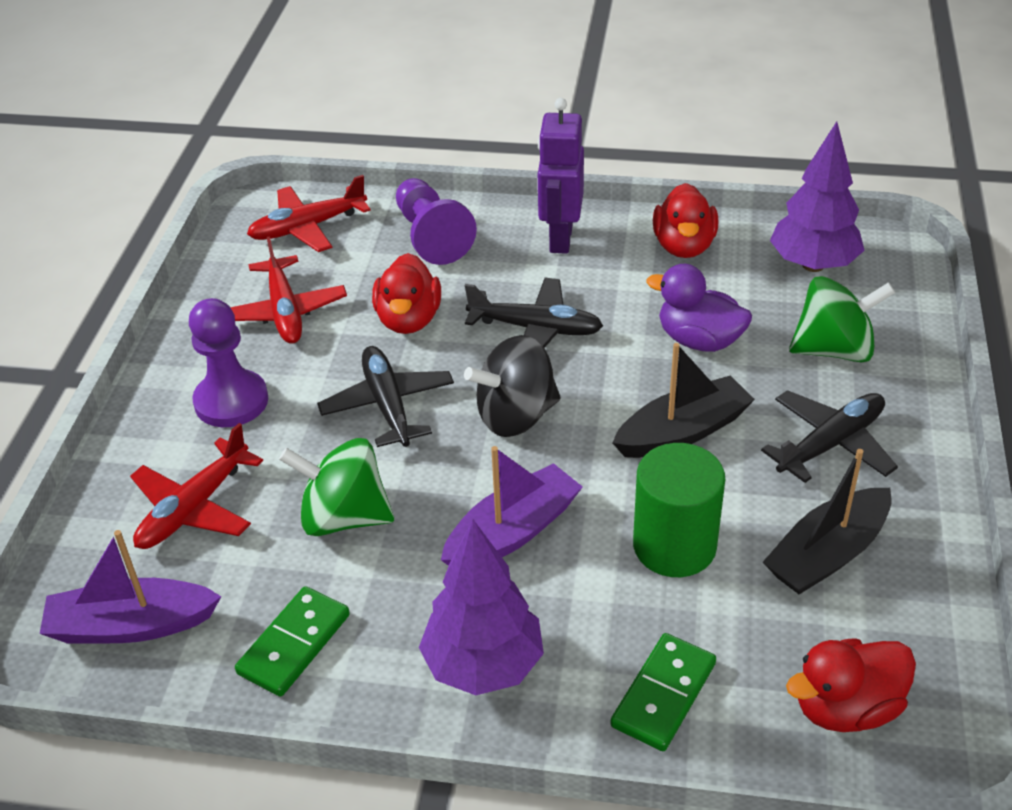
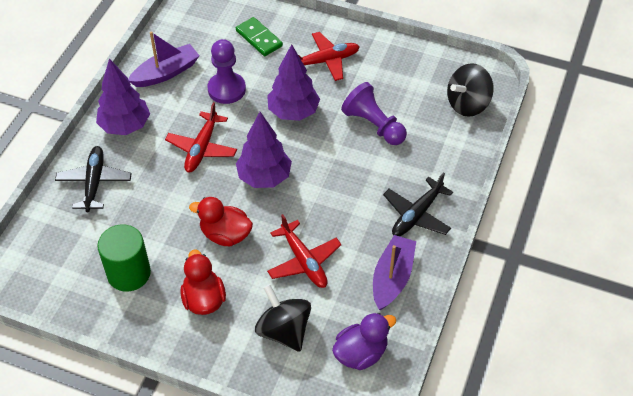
black boat: [613,343,755,458] [763,449,891,594] = 2 -> none = 0
black plane: [317,346,454,447] [465,278,603,348] [761,390,898,483] = 3 -> [55,146,132,212] [383,172,453,236] = 2
black spinning top: [464,335,561,437] = 1 -> [255,284,311,352] [447,63,494,117] = 2
green domino: [235,586,350,697] [611,633,716,751] = 2 -> [236,17,283,56] = 1
green spinning top: [279,438,394,536] [789,276,895,362] = 2 -> none = 0
purple robot: [537,98,584,254] = 1 -> none = 0
purple tree: [419,520,544,695] [770,121,865,272] = 2 -> [96,58,150,135] [236,112,292,188] [267,44,320,121] = 3
red duck: [372,253,441,334] [653,183,718,258] [786,638,916,732] = 3 -> [180,250,226,315] [189,197,253,246] = 2

